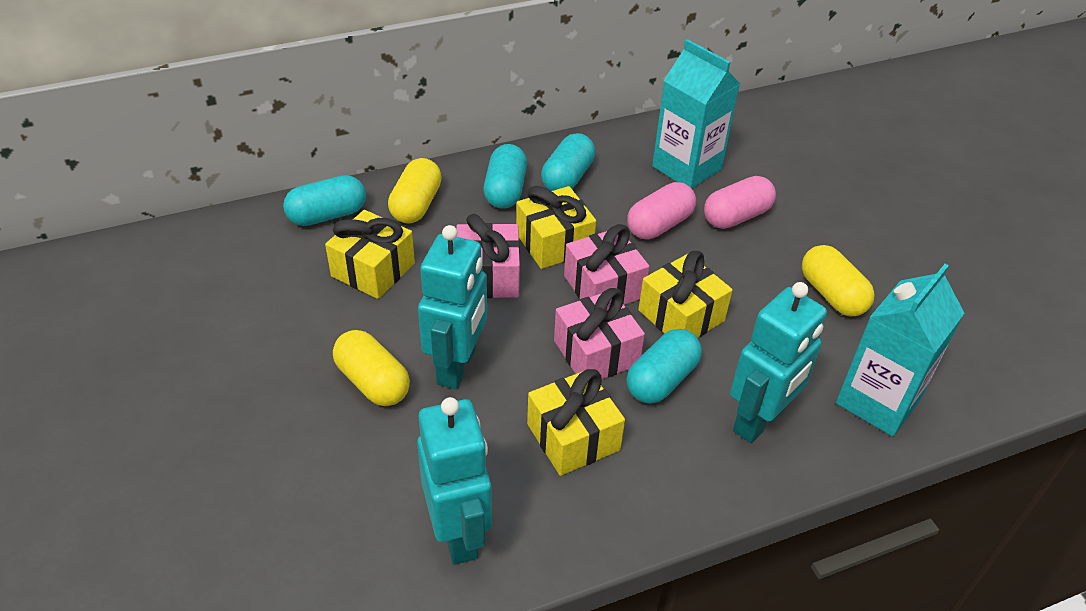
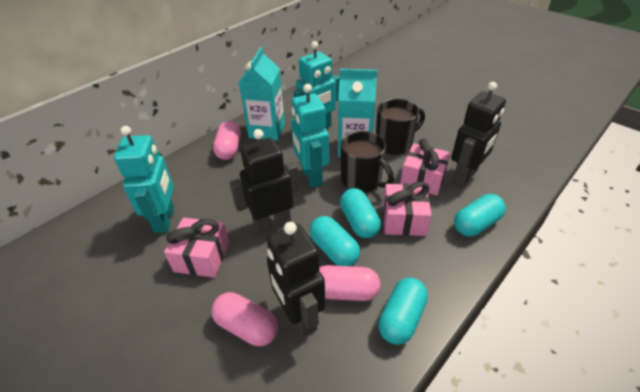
black mug: none = 0 -> [340,131,394,192] [376,99,425,155] = 2
black robot: none = 0 -> [230,129,299,235] [267,222,325,337] [451,82,506,186] = 3
pink capsule: [627,182,696,239] [704,176,776,229] = 2 -> [211,292,278,346] [213,121,241,160] [319,265,381,301] = 3
yellow capsule: [333,330,410,406] [388,158,442,224] [802,245,875,316] = 3 -> none = 0
yellow gift: [325,210,415,299] [516,186,596,269] [527,369,625,476] [638,251,733,338] = 4 -> none = 0

